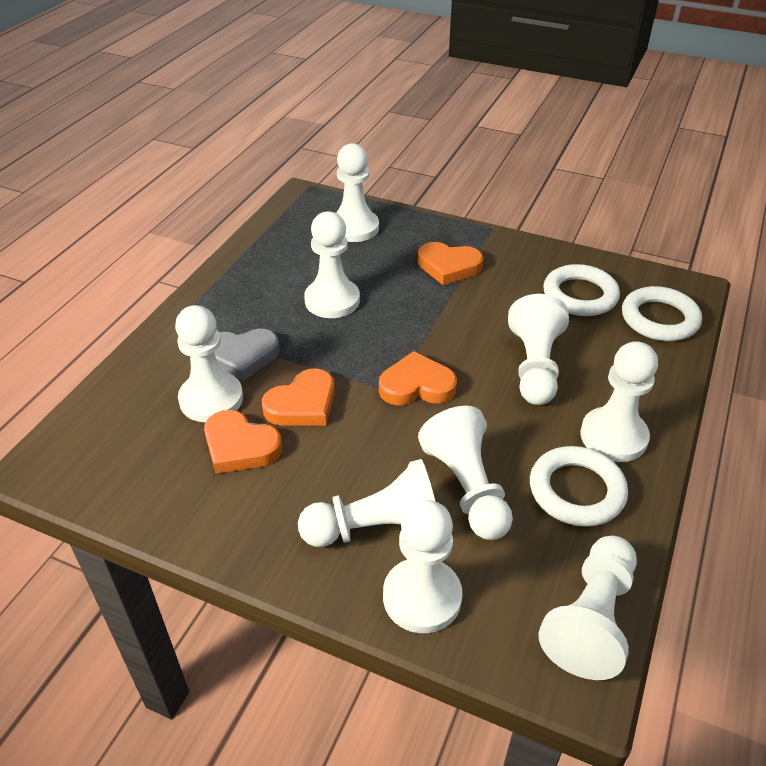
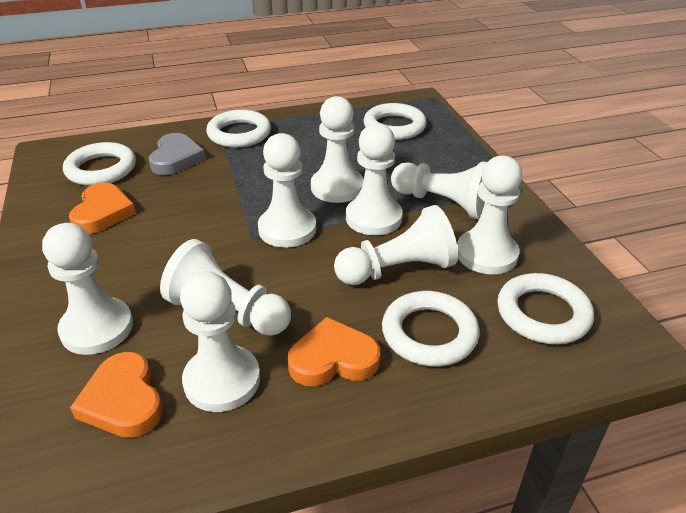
orange heart: [204,410,282,474] [262,368,335,425] [379,351,457,406] [418,242,483,285] = 4 -> [69,182,136,234] [70,352,163,438] [287,317,380,386] = 3
white ring: [530,446,628,527] [543,264,620,316] [622,286,702,341] = 3 -> [63,142,136,186] [206,110,271,148] [364,103,427,140] [382,291,480,366] [497,273,594,344] = 5

